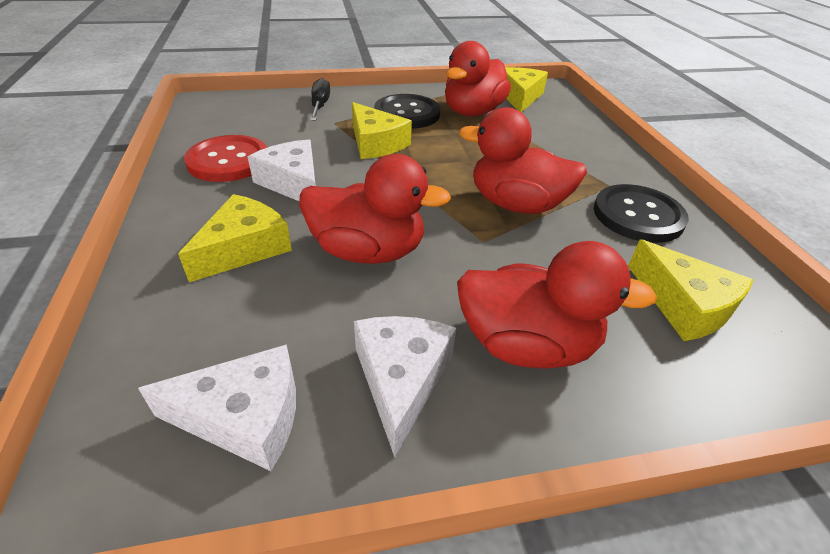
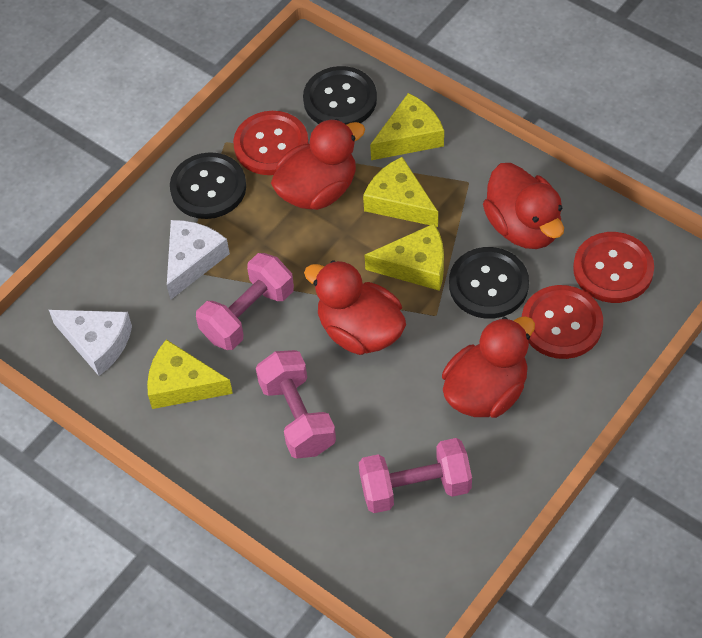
black button: [374,94,440,129] [594,184,689,243] = 2 -> [170,152,246,219] [303,66,377,125] [449,247,529,319] = 3
black screwdriver: [310,78,330,121] = 1 -> none = 0
pink dumbbell: none = 0 -> [196,253,294,350] [256,350,336,459] [359,438,472,513] = 3
red button: [184,135,267,182] = 1 -> [233,111,309,175] [522,285,603,359] [573,232,654,303] = 3
white cheese: [138,344,296,471] [248,140,316,201] [354,316,456,457] = 3 -> [49,310,132,376] [167,220,230,300] = 2

